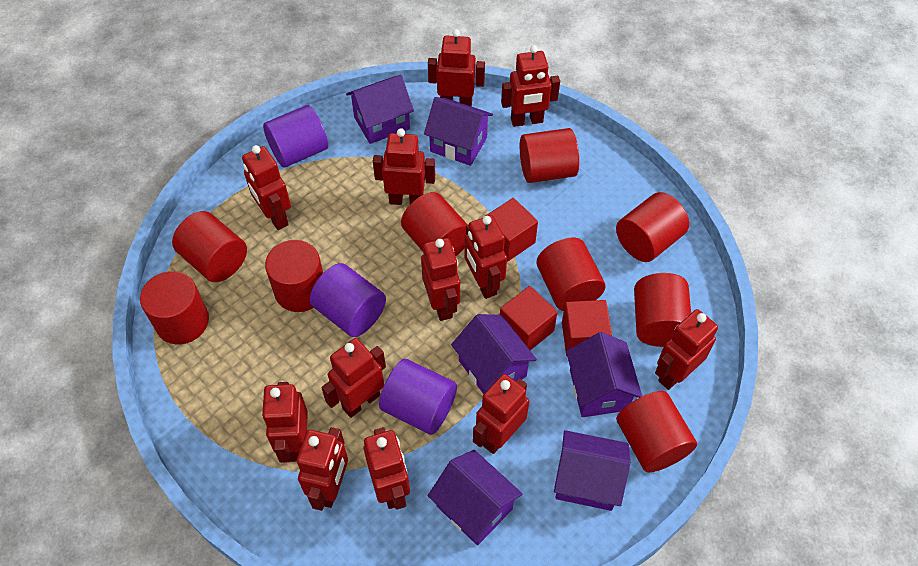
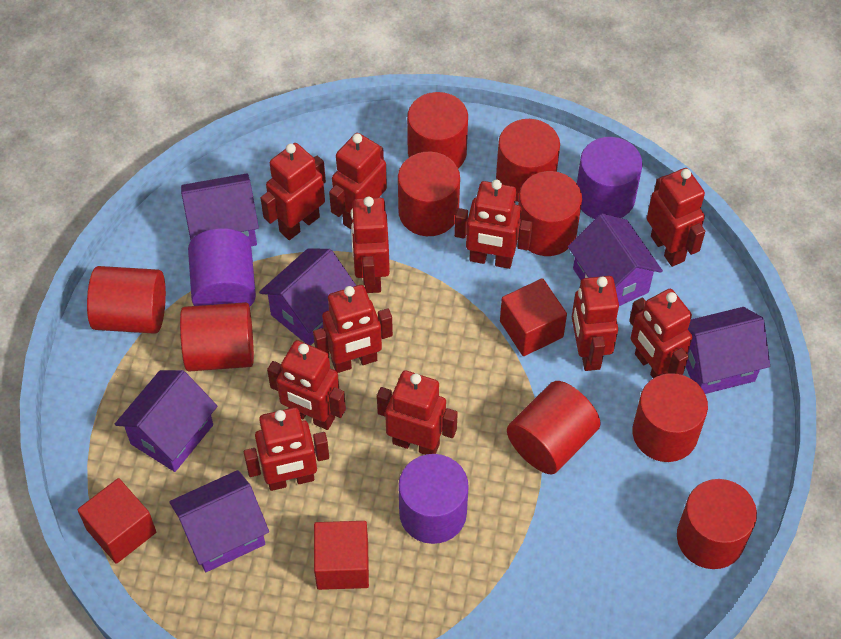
red robot: [242,145,291,230] [262,382,308,463] [297,427,348,511] [321,338,386,418] [364,427,410,510] [373,128,435,205] [421,238,460,321] [428,29,485,107] [464,215,507,299] [473,374,529,454] [501,45,560,127] [655,309,718,390] = 12 -> [244,407,329,491] [261,143,326,240] [267,340,346,430] [313,285,393,373] [329,133,387,229] [351,197,390,293] [377,370,458,455] [454,179,532,269] [572,276,619,371] [629,289,692,378] [647,168,705,267] = 11

